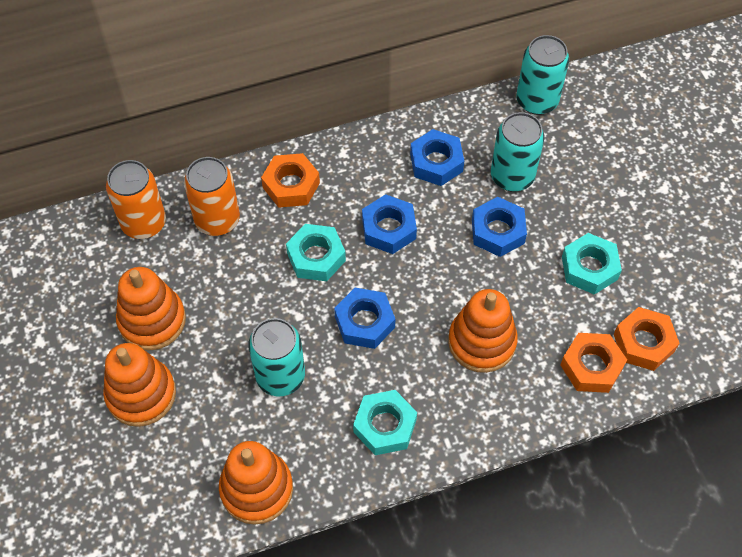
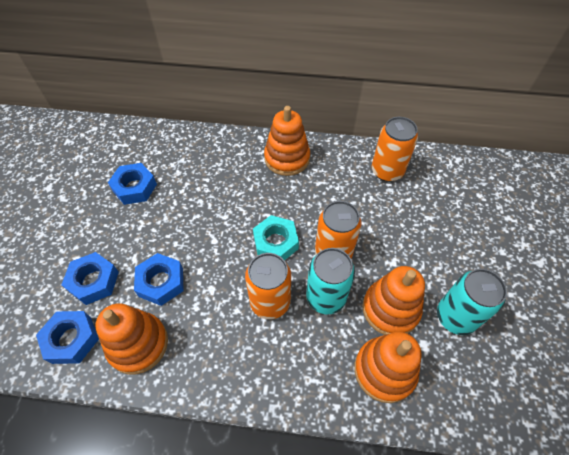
orange can: [106,160,166,239] [184,157,240,236] = 2 -> [245,253,291,319] [315,201,362,258] [372,117,418,182] = 3
orange nut: [261,153,320,208] [560,333,627,393] [614,307,680,371] = 3 -> none = 0
turquoise can: [248,318,305,396] [491,112,544,192] [516,35,569,115] = 3 -> [306,248,355,314] [437,269,507,335] = 2
turquoise nut: [286,224,346,281] [353,390,417,455] [562,233,622,295] = 3 -> [253,215,299,261] = 1

